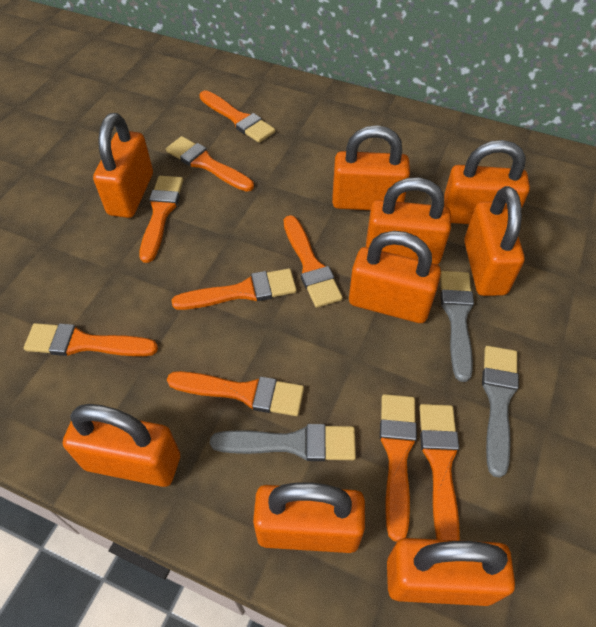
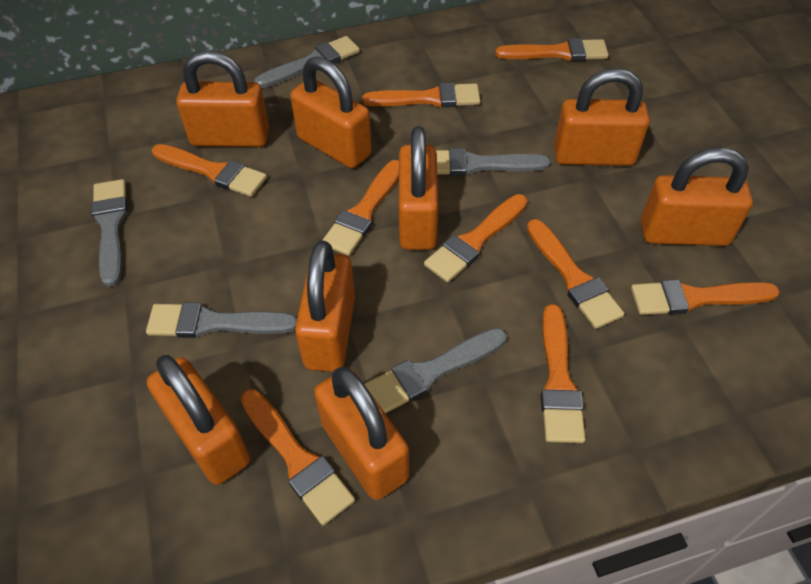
grey brush: [210,424,356,461] [440,271,474,382] [482,346,519,478] = 3 -> [92,179,128,287] [146,302,297,338] [254,36,360,88] [364,328,507,413] [436,148,551,176] = 5
orange padlock: [63,404,180,487] [93,113,153,218] [253,482,365,553] [332,125,410,210] [349,231,441,323] [366,177,451,265] [387,538,515,606] [444,140,530,224] [464,186,525,296] = 9 -> [147,355,250,485] [176,50,269,147] [290,57,372,168] [295,240,355,372] [314,367,409,500] [399,126,438,250] [554,68,650,166] [641,147,753,246] = 8

